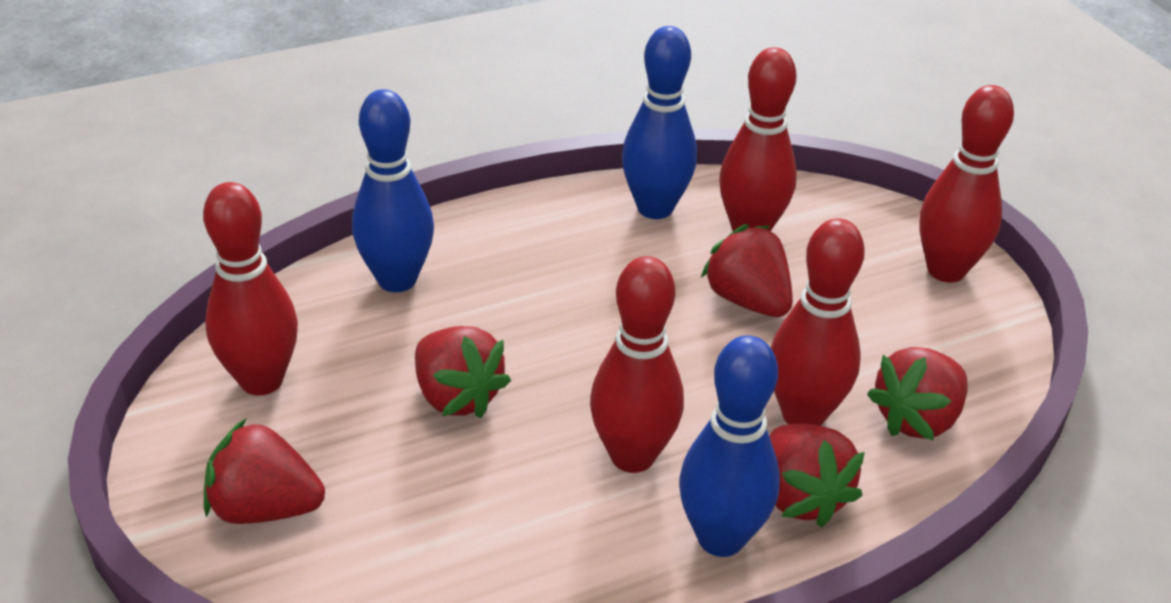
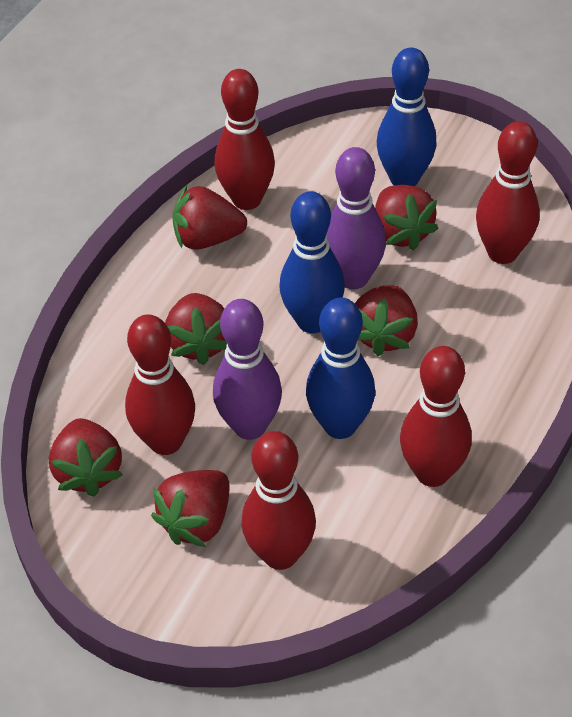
purple bowling pin: none = 0 -> [213,299,282,440] [326,147,386,289] = 2
red strawberry: [204,418,325,524] [415,326,511,418] [701,224,793,317] [769,424,865,528] [867,347,968,441] = 5 -> [49,418,123,497] [151,470,229,547] [165,293,227,365] [172,185,247,250] [355,285,418,356] [375,185,439,250] = 6

